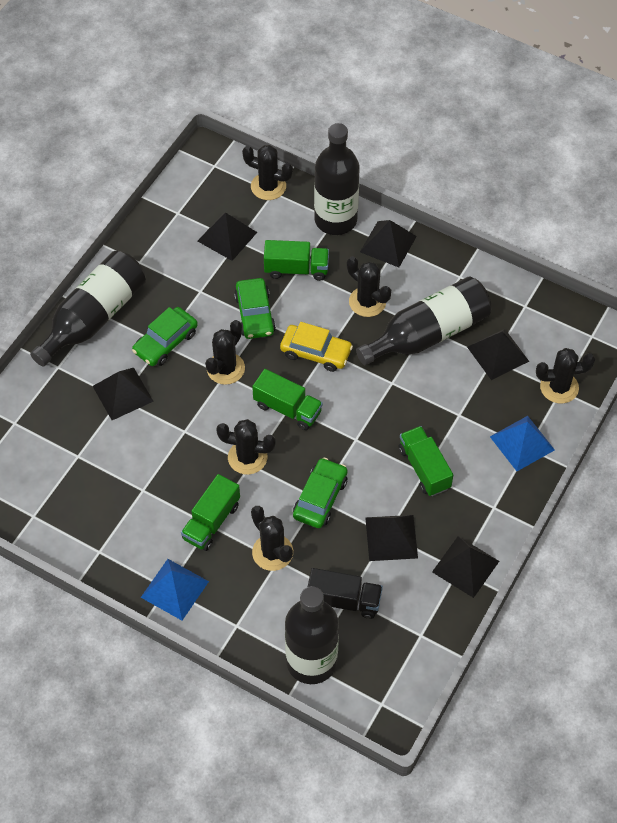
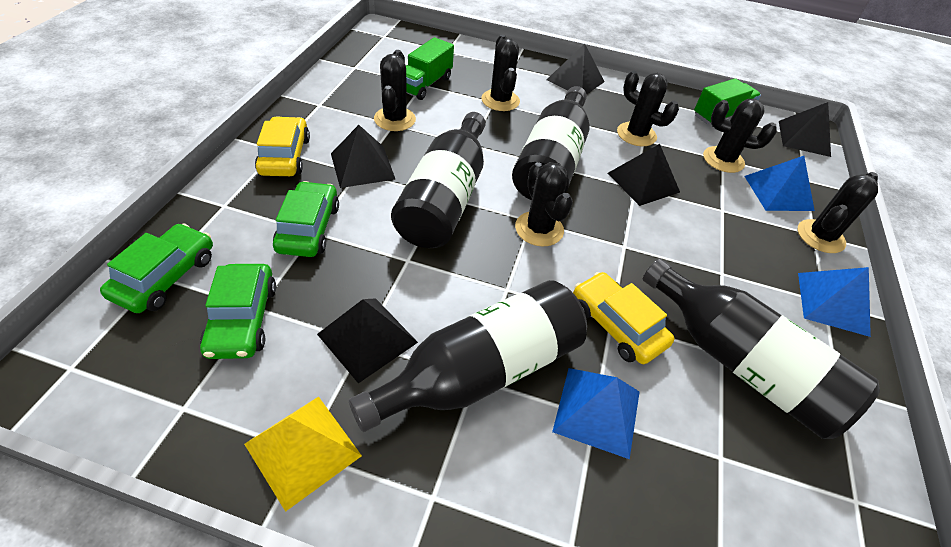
black pyramid: [93,368,154,420] [198,213,257,261] [360,220,417,267] [365,515,418,561] [432,536,499,598] [467,329,529,380] = 6 -> [317,298,418,383] [331,125,396,188] [546,44,605,94] [608,144,680,206] [779,102,831,157] = 5
black truck: [308,568,383,619] = 1 -> none = 0
blue pyramid: [141,559,209,620] [490,416,555,471] = 2 -> [552,368,639,459] [744,156,815,211] [798,267,871,337] = 3
green truck: [181,474,240,551] [252,369,323,430] [264,240,329,281] [399,426,453,496] = 4 -> [406,37,454,100] [694,78,761,124] = 2
yellow car: [280,322,353,372] = 1 -> [255,116,310,176] [573,272,674,364] = 2
yellow pyramid: none = 0 -> [244,396,362,512] = 1

